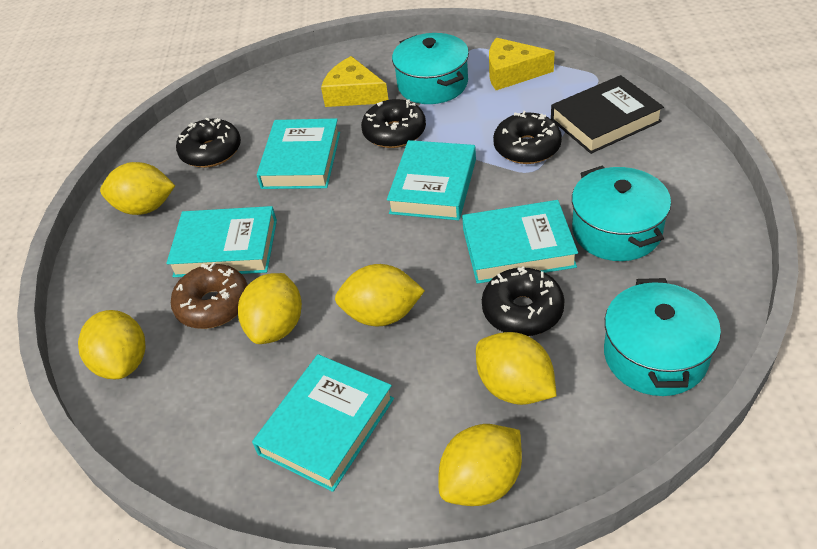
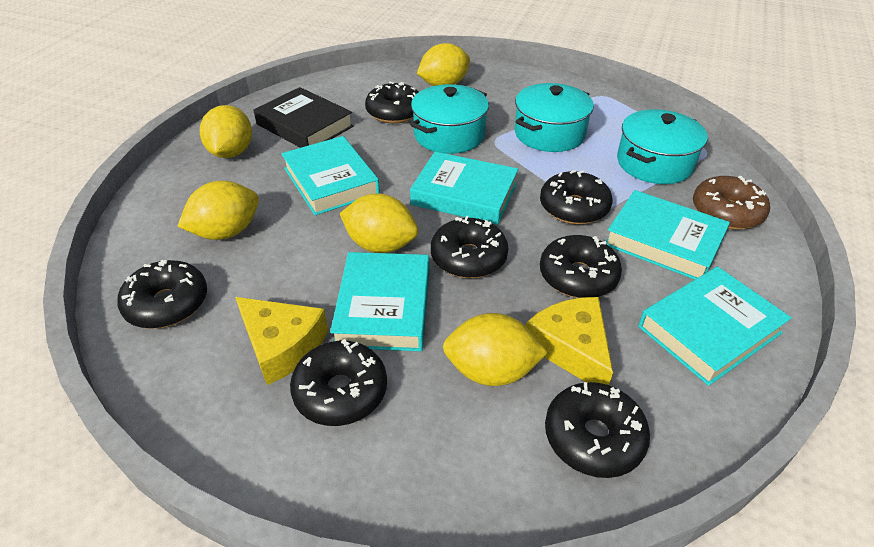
black donut: [176,117,241,168] [361,99,426,148] [482,267,565,336] [493,111,562,164] = 4 -> [117,260,207,329] [290,339,387,426] [365,81,419,124] [431,216,509,278] [540,170,612,225] [540,235,622,298] [545,382,650,478] = 7
yellow lemon: [78,310,145,379] [100,162,175,215] [238,273,302,344] [335,264,425,326] [438,424,522,506] [476,332,557,405] = 6 -> [177,181,259,240] [200,105,252,158] [340,194,418,253] [417,43,470,86] [443,313,548,386] = 5

